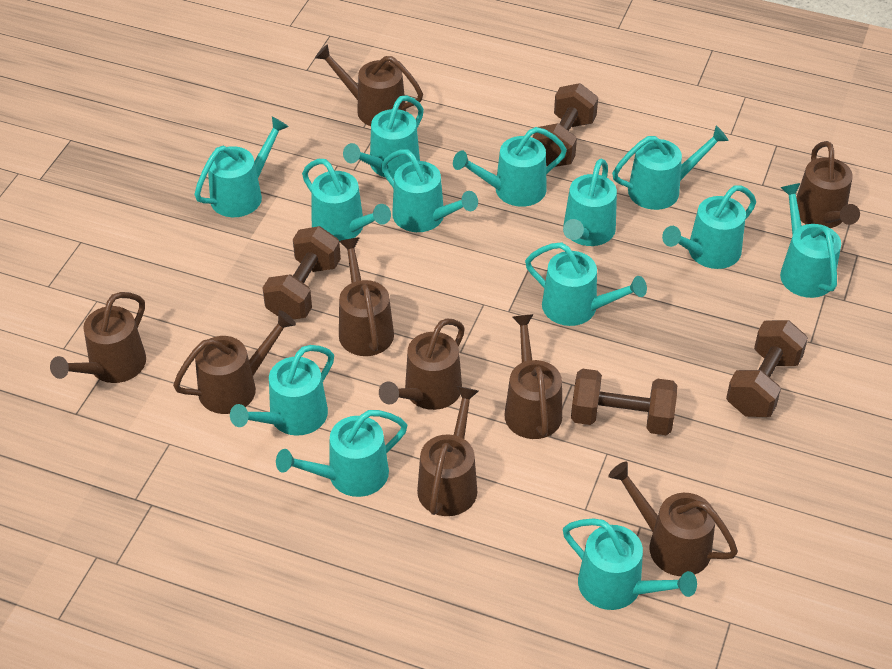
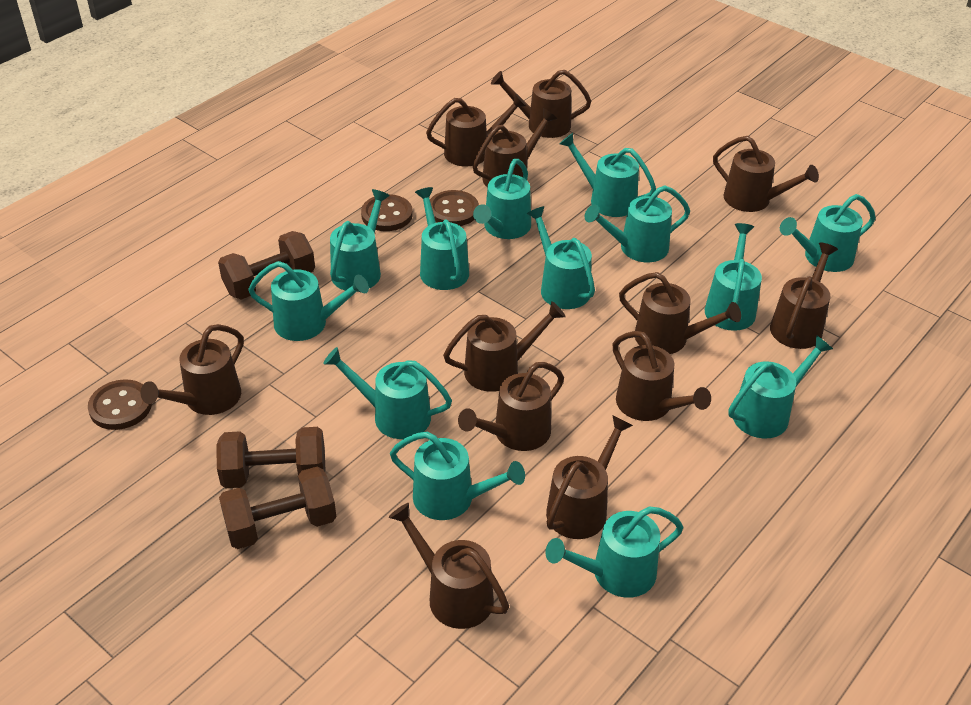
brown button: none = 0 -> [88,379,152,430] [361,194,413,231] [430,190,479,226] = 3
brown dumbbell: [263,226,341,319] [533,83,598,167] [571,368,677,435] [726,320,808,417] = 4 -> [216,427,325,488] [218,231,315,300] [219,467,336,549] = 3
brown watering can: [50,292,146,383] [173,310,296,414] [315,44,423,126] [339,238,394,356] [379,319,465,410] [417,386,478,516] [504,314,562,439] [608,462,738,576] [796,141,860,228] = 9 -> [140,324,244,415] [389,503,509,629] [426,93,526,166] [443,301,566,392] [458,362,564,451] [473,108,557,188] [491,70,591,138] [546,415,633,539] [613,331,711,421] [619,272,741,354] [713,136,819,212] [770,242,838,349] = 12

